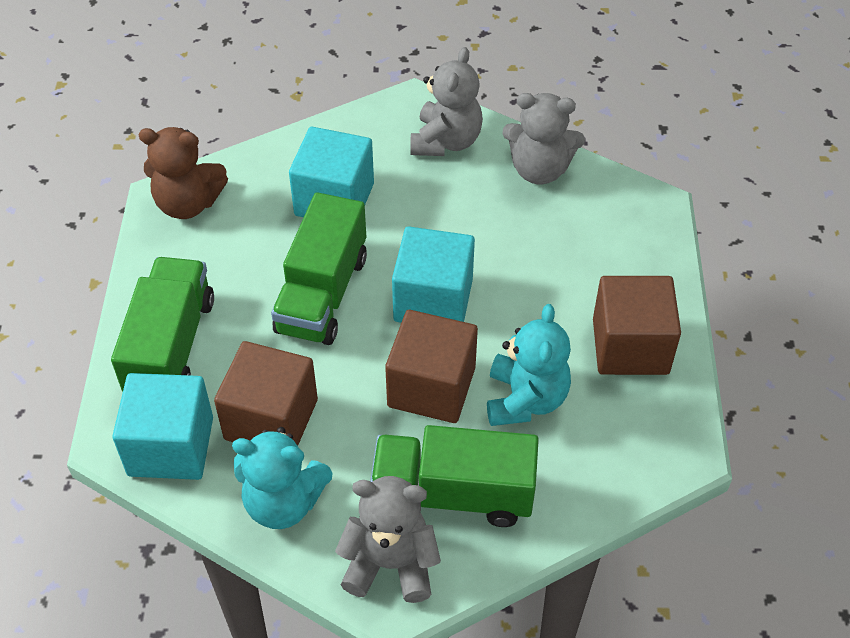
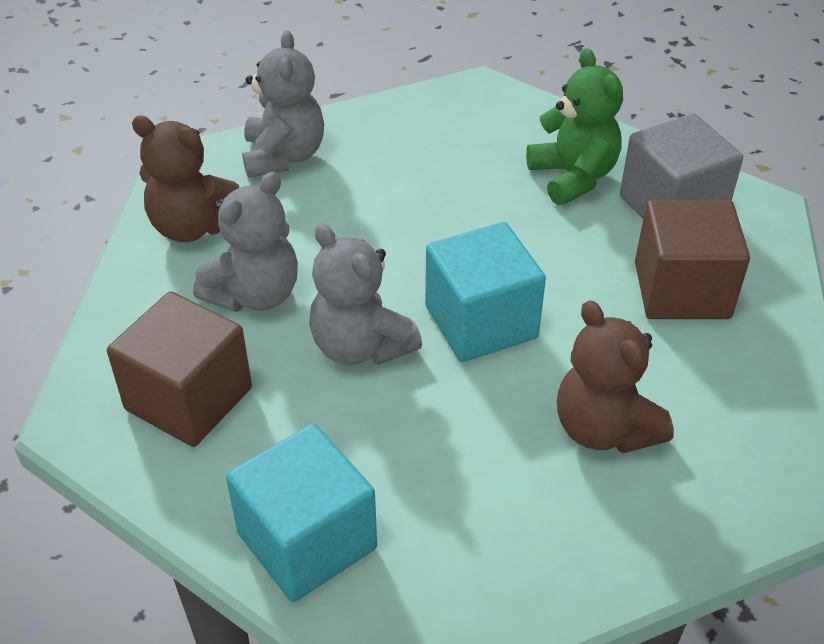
brown cube: [214,341,318,446] [385,310,478,423] [593,276,681,375] = 3 -> [107,291,252,447] [635,200,750,319] = 2
brown teddy bear: [139,127,228,219] = 1 -> [132,116,239,242] [557,300,674,453] = 2
green teddy bear: none = 0 -> [526,48,623,205] = 1
green truck: [111,257,214,392] [271,192,367,345] [370,425,539,527] = 3 -> none = 0
grey cube: none = 0 -> [620,113,743,219] = 1
turquoise cube: [112,373,213,480] [289,127,374,217] [392,226,475,322] = 3 -> [226,424,377,602] [425,222,546,362] = 2
turquoise teddy bear: [232,427,333,529] [487,304,571,426] = 2 -> none = 0

